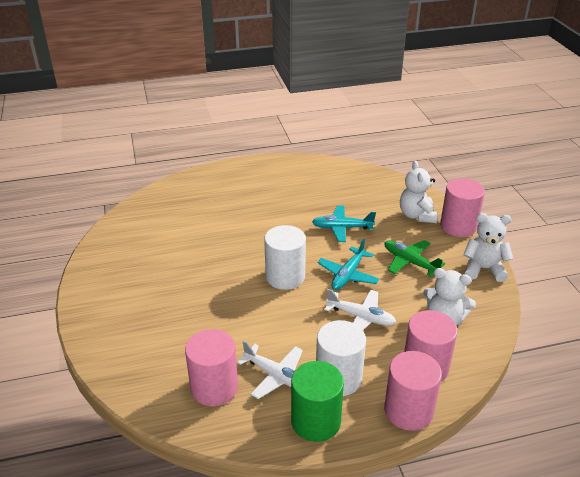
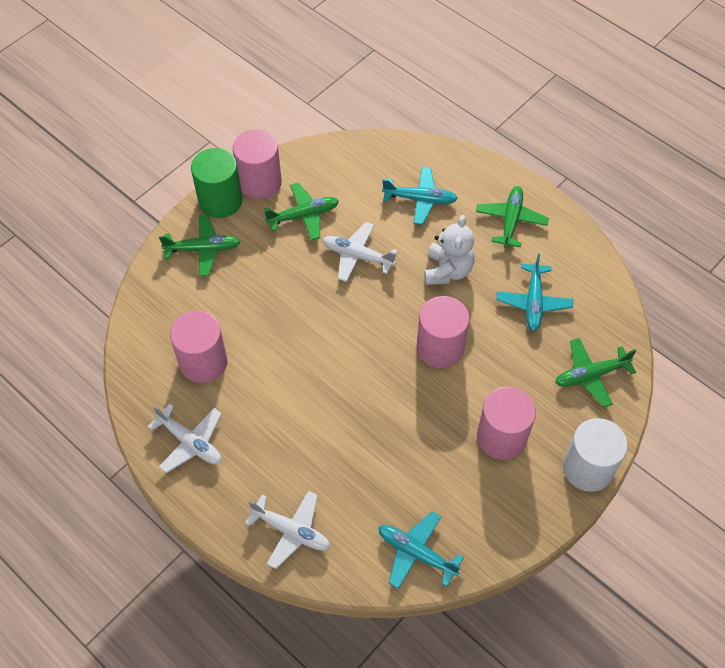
green plane: [384,240,445,277] = 1 -> [159,215,240,276] [264,183,339,241] [476,186,549,248] [555,338,636,407] = 4
turquoise plane: [312,206,376,242] [318,239,379,290] = 2 -> [378,511,464,589] [382,167,458,225] [496,254,573,331] = 3
white cylinder: [264,225,306,290] [316,320,366,396] = 2 -> [563,418,628,492] = 1
white plane: [237,340,303,399] [324,289,396,330] = 2 -> [148,404,222,473] [245,491,330,569] [322,222,398,282] = 3
white teddy bear: [400,161,438,223] [423,268,476,326] [463,213,513,282] = 3 -> [424,215,474,285] = 1

